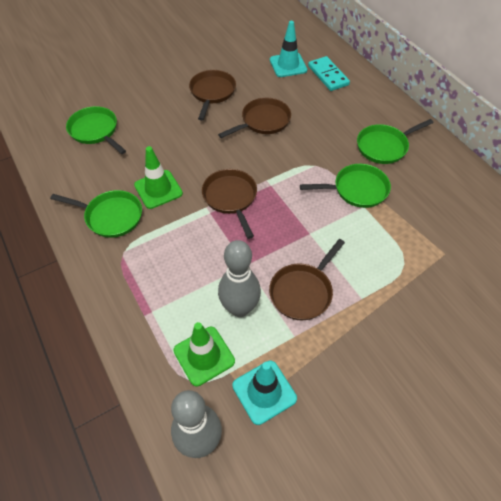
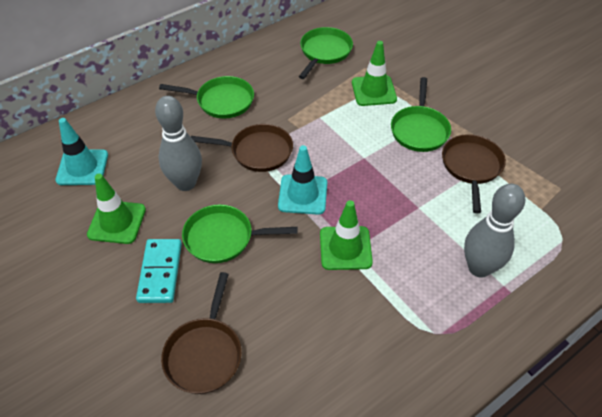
brown pan: [189,70,236,121] [202,169,257,239] [218,98,291,138] [269,239,345,320] = 4 -> [161,272,242,394] [191,124,293,172] [442,134,506,213] = 3
green traffic cone: [134,146,183,209] [173,322,235,386] = 2 -> [87,174,146,244] [320,200,373,270] [352,41,397,106] = 3

